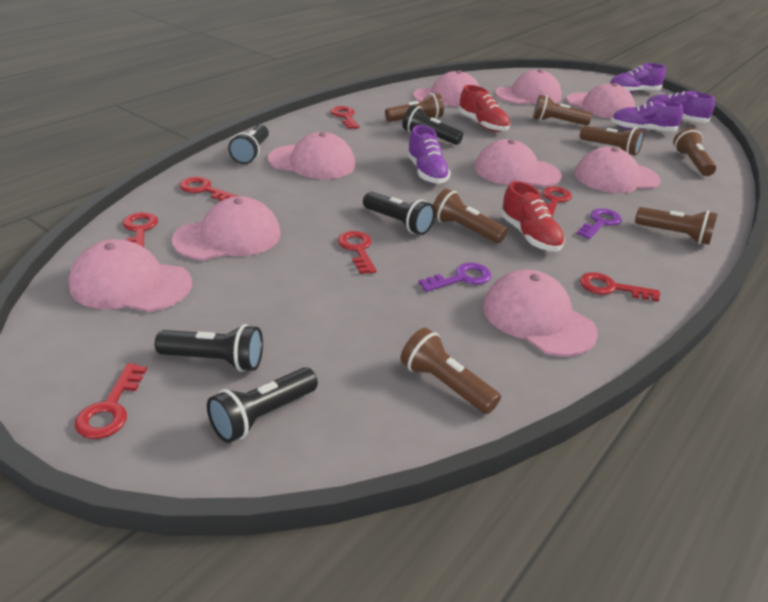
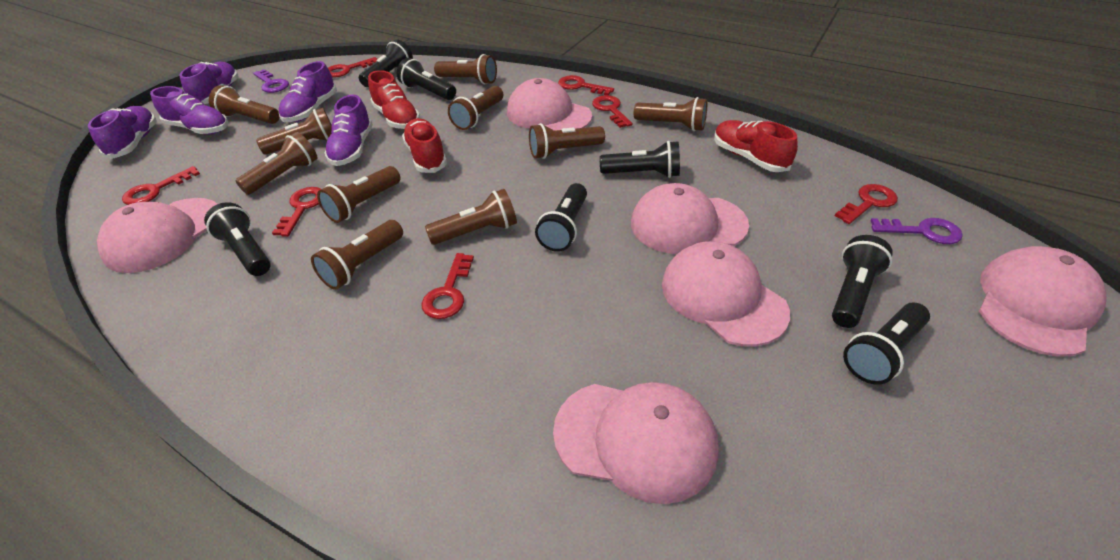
black flashlight: [155,324,263,372] [207,367,318,443] [228,125,269,164] [363,192,435,235] [402,105,463,145] = 5 -> [204,202,271,276] [359,39,413,87] [397,58,456,100] [535,183,587,252] [600,141,680,178] [832,235,893,328] [843,303,930,385] = 7
brown flashlight: [385,93,444,122] [400,328,501,414] [433,188,507,243] [533,95,592,126] [580,126,644,155] [635,207,718,245] [673,127,716,176] = 7 -> [209,85,280,124] [236,132,317,195] [256,108,332,155] [311,220,403,290] [317,166,401,223] [425,189,517,245] [434,54,497,85] [448,86,503,130] [529,123,605,159] [634,97,707,131] = 10
pink cap: [69,239,192,312] [172,196,280,261] [268,132,355,179] [413,70,480,107] [474,139,562,187] [483,270,598,357] [495,69,562,104] [566,83,635,119] [575,147,661,193] = 9 -> [97,198,217,273] [507,78,592,131] [553,382,719,504] [631,183,749,254] [662,241,790,347] [979,246,1107,357] = 6
purple shoe: [406,125,451,184] [609,63,666,93] [611,100,683,132] [646,91,715,123] = 4 -> [88,106,157,159] [150,86,228,134] [179,62,238,104] [279,61,337,122] [324,95,373,166] = 5
red shoe: [458,85,510,132] [500,181,565,252] = 2 -> [368,70,420,129] [402,118,447,173] [714,120,798,172] = 3

